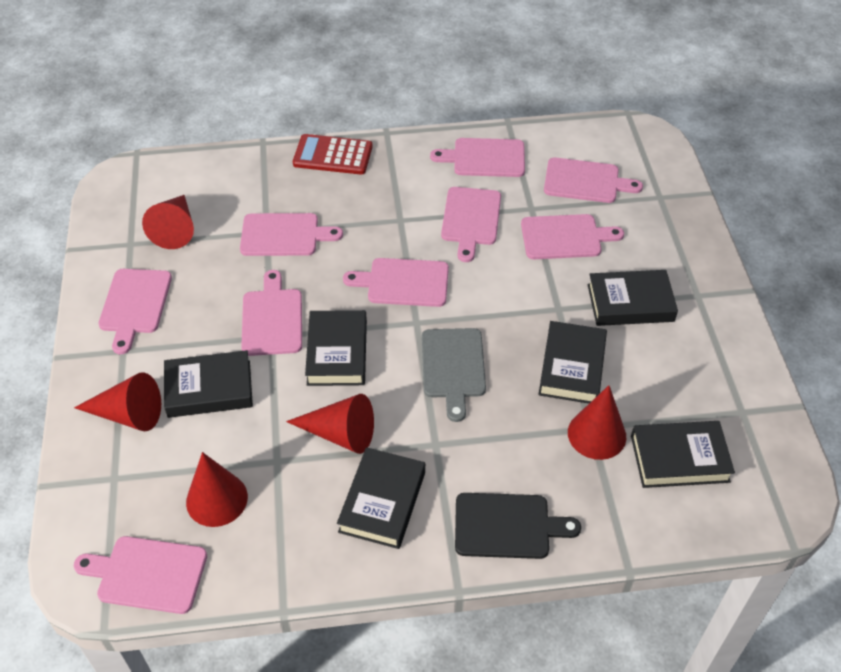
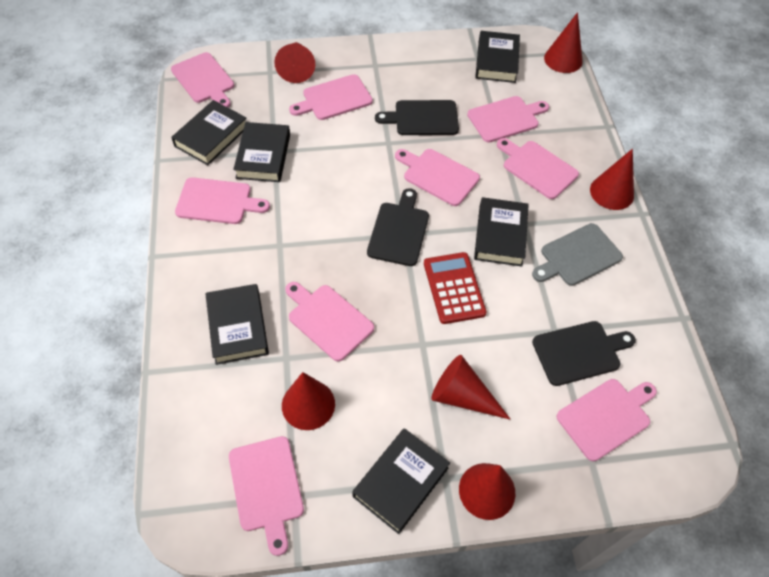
black cutting board: [455,493,581,559] = 1 -> [367,188,429,266] [375,100,459,135] [532,321,636,386] = 3
red cone: [74,373,161,432] [142,195,194,249] [186,452,248,527] [286,394,374,454] [568,385,626,460] = 5 -> [274,42,315,83] [282,372,335,430] [431,355,511,420] [459,463,515,520] [544,12,583,73] [590,149,634,210] = 6

